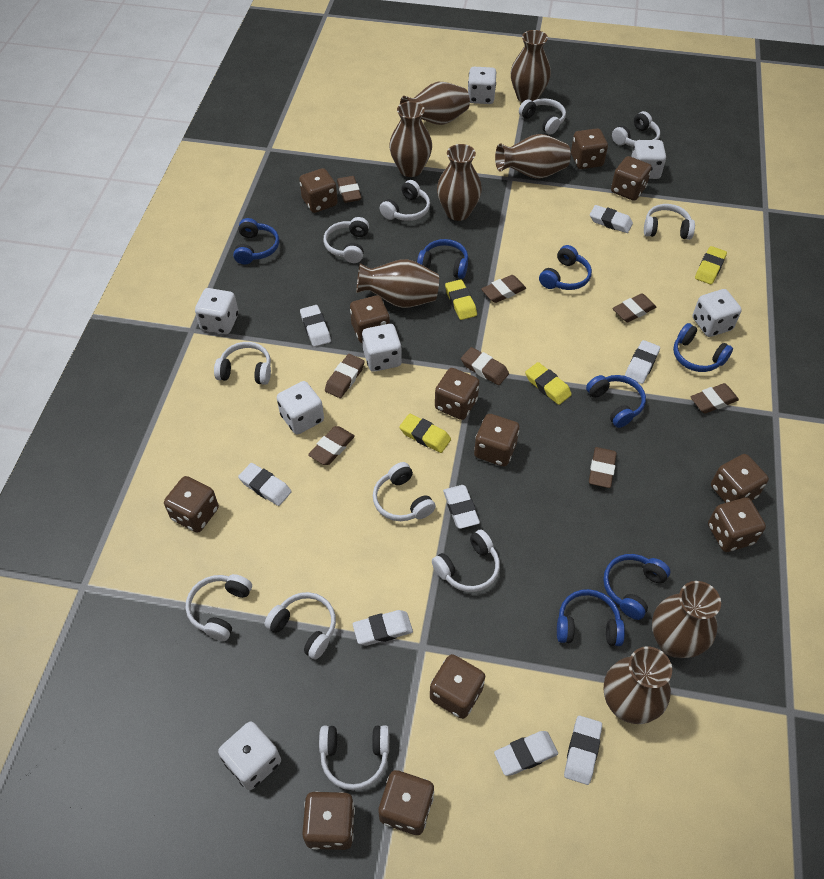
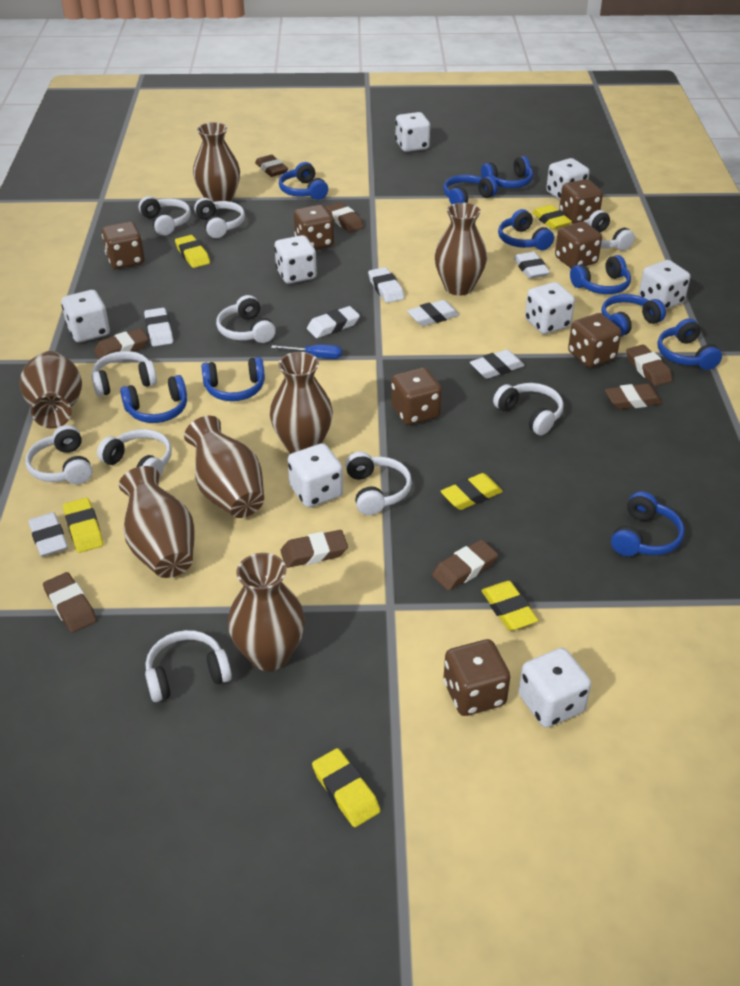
blue headphones: [233,218,279,264] [417,239,468,279] [539,245,592,290] [557,589,625,646] [586,375,646,428] [603,554,670,620] [673,323,733,372] = 7 -> [120,375,187,423] [201,357,265,401] [279,162,328,200] [444,175,498,205] [481,156,533,188] [498,209,554,250] [570,255,631,294] [602,294,666,337] [611,491,685,556] [658,318,722,370] = 10
blue screwdriver: none = 0 -> [271,344,342,359] = 1
brown dice: [164,476,219,533] [299,168,338,213] [302,791,355,850] [350,295,390,343] [378,770,434,835] [430,654,485,719] [435,368,479,420] [474,414,519,466] [571,128,608,169] [611,156,652,201] [708,498,766,552] [711,454,769,503] = 12 -> [102,222,145,269] [294,205,334,249] [391,367,442,425] [443,639,510,716] [555,221,602,268] [559,179,603,224] [568,313,621,368] = 7
brown vase: [356,259,439,308] [389,101,432,177] [400,82,470,125] [437,144,482,221] [495,134,571,179] [511,30,551,103] [604,646,672,724] [652,581,721,658] = 8 -> [20,351,82,429] [119,466,195,578] [184,416,264,518] [193,122,240,202] [228,553,305,671] [270,352,333,454] [434,203,487,296] = 7
white dice: [195,288,238,334] [218,722,281,790] [277,381,324,434] [362,324,402,372] [468,67,496,104] [631,140,666,179] [692,289,742,337] = 7 -> [61,290,110,342] [275,235,317,284] [288,443,343,508] [395,112,430,152] [518,648,591,728] [525,282,575,334] [546,158,589,200] [639,260,690,309] = 8
white eraser: [238,463,292,506] [300,305,331,347] [353,610,413,646] [443,485,480,529] [494,731,558,776] [564,716,602,785] [590,205,633,233] [625,340,660,384] = 8 -> [28,512,68,557] [144,308,173,346] [307,306,360,338] [368,267,404,303] [407,300,460,326] [470,349,525,379] [514,252,550,279] = 7
white headphones: [186,574,252,641] [214,342,271,385] [265,592,336,660] [319,725,389,790] [323,217,369,263] [373,462,436,521] [380,180,430,221] [432,530,500,592] [519,98,566,135] [612,111,660,147] [644,204,695,240] = 11 -> [25,425,92,484] [91,351,157,397] [97,429,172,477] [139,196,191,236] [145,630,232,702] [194,198,245,238] [216,295,276,343] [345,452,412,515] [493,383,564,435] [584,210,635,251] = 10
yellow eraser: [399,414,451,453] [445,279,477,320] [525,362,572,405] [695,246,727,284] = 4 -> [63,498,103,553] [175,235,210,268] [312,748,381,827] [441,473,503,510] [481,581,538,630] [532,205,572,230] = 6

